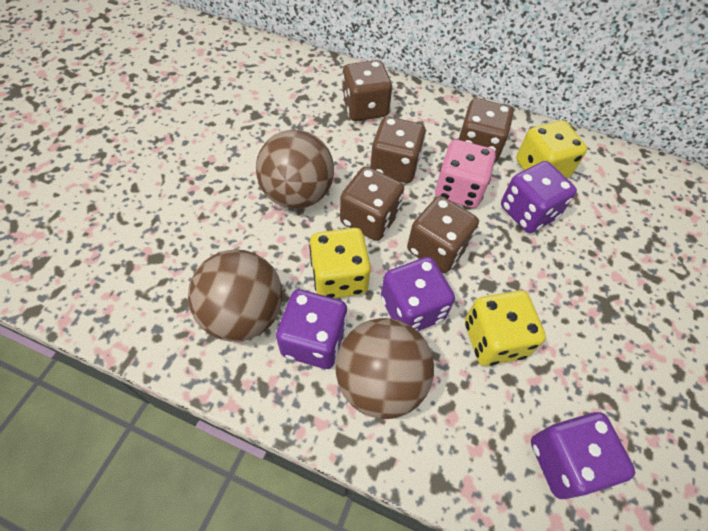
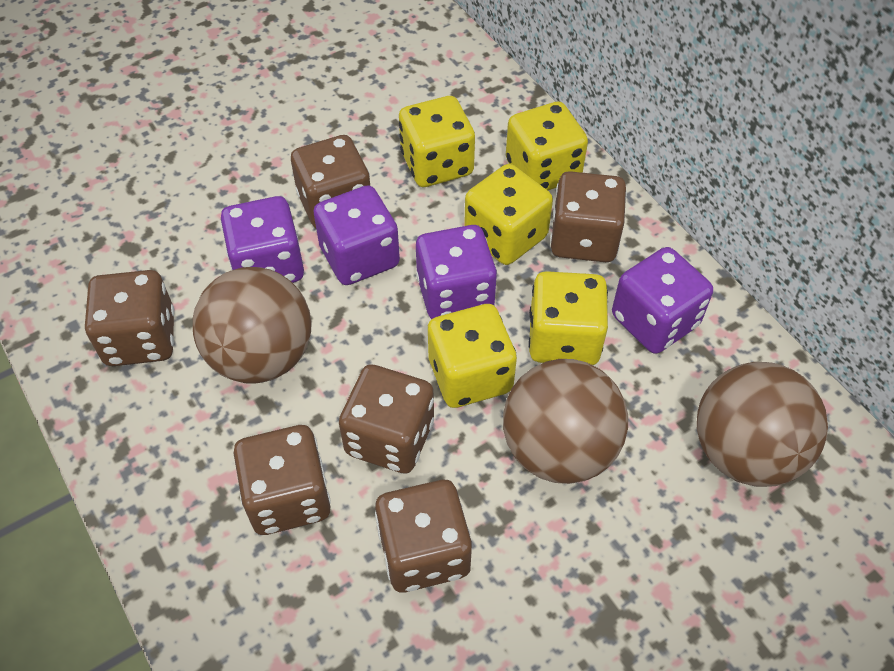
brown dice: [340,166,404,241] [342,60,392,121] [370,116,426,183] [407,196,479,273] [458,98,514,163] = 5 -> [85,270,175,366] [234,425,331,535] [291,135,370,229] [339,364,434,474] [375,480,472,592] [550,171,627,262] = 6
pink dice: [435,140,495,208] = 1 -> none = 0
yellow dice: [309,228,371,298] [465,290,546,366] [516,120,587,178] = 3 -> [399,96,475,187] [428,304,517,408] [464,164,553,265] [506,102,588,190] [528,271,608,365] = 5

